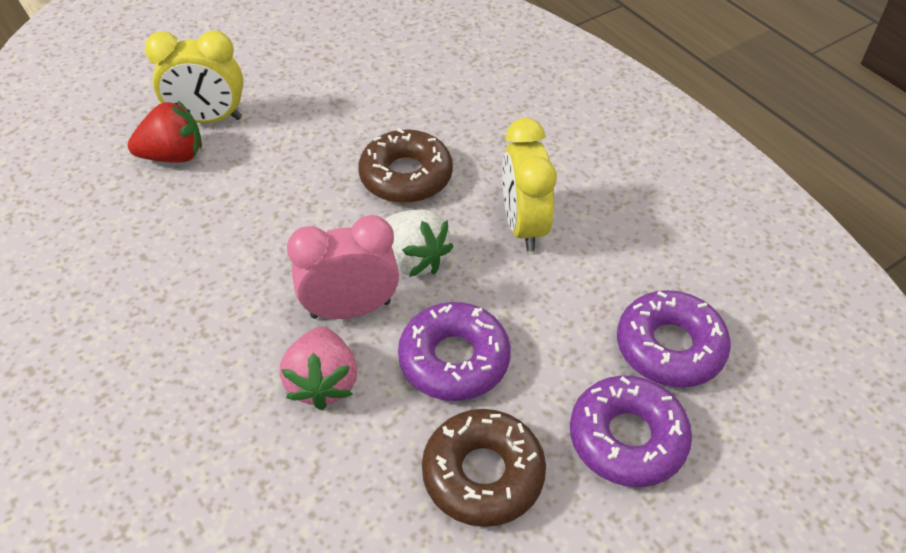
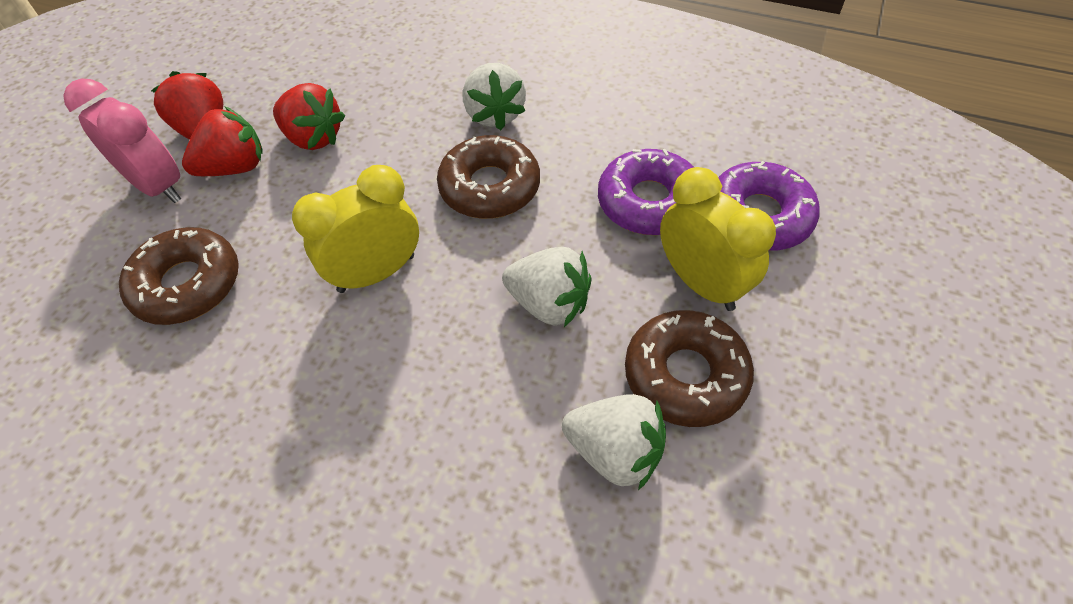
brown donut: [358,128,453,203] [422,409,546,527] = 2 -> [119,227,239,325] [437,135,540,219] [625,310,754,427] = 3
pink strawberry: [279,327,357,410] = 1 -> none = 0
purple donut: [398,302,511,401] [570,375,692,487] [617,290,731,388] = 3 -> [598,149,694,235] [718,161,820,251] = 2
red strawberry: [128,101,202,163] = 1 -> [151,71,223,140] [182,106,263,176] [273,83,345,150] = 3
white strawberry: [385,209,454,277] = 1 -> [463,63,526,130] [502,247,592,327] [562,394,666,490] = 3

